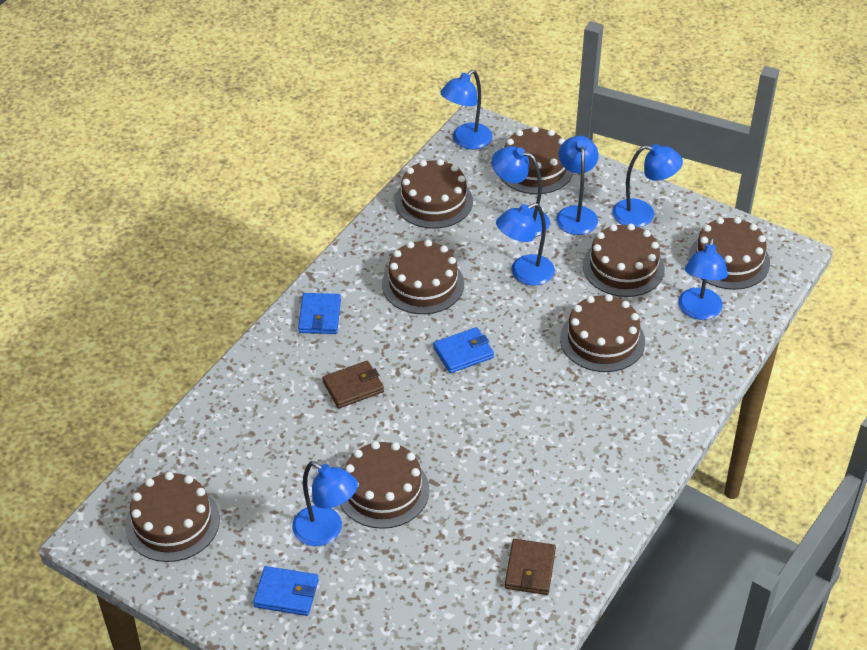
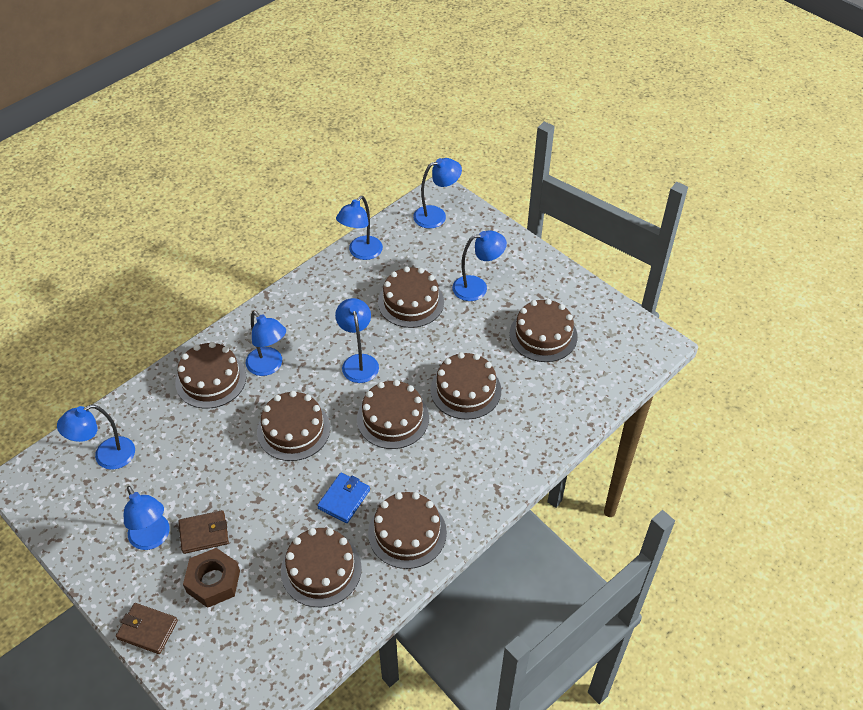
blue wallet: [253,566,319,616] [298,293,341,334] [433,327,494,373] = 3 -> [317,472,370,523] = 1
brown nut: none = 0 -> [183,548,240,608] = 1

